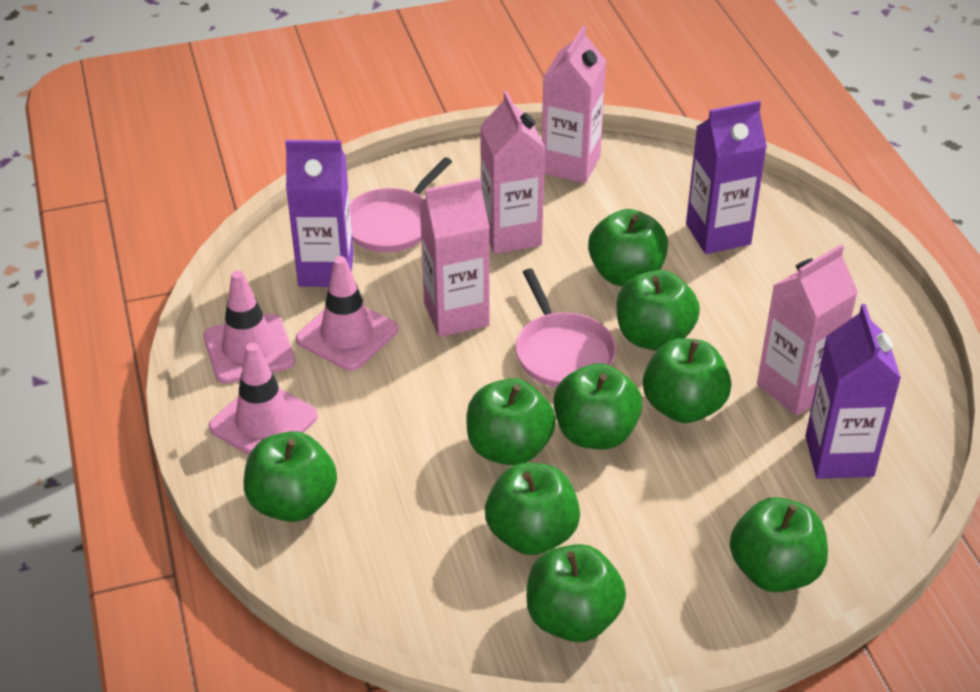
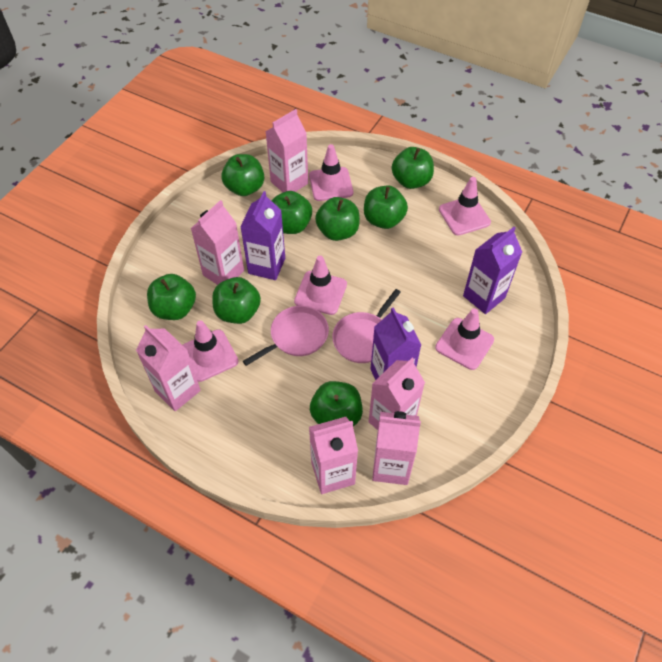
green apple: [244,431,337,522] [467,378,556,466] [485,463,580,555] [526,544,626,642] [553,363,643,449] [588,209,668,286] [616,270,700,351] [643,338,731,423] [730,497,828,592] = 9 -> [147,274,196,320] [212,277,261,324] [221,154,264,196] [272,191,312,234] [310,381,363,426] [315,197,360,241] [364,185,408,229] [392,147,434,189] = 8
pink carton: [420,178,490,337] [480,91,545,254] [542,26,606,183] [757,245,858,416] = 4 -> [136,325,201,411] [191,200,244,285] [266,109,308,192] [309,417,358,494] [369,358,425,430] [372,411,421,485] = 6
pink traffic cone: [203,270,295,384] [209,343,318,455] [296,256,398,371] = 3 -> [183,320,238,382] [294,256,347,315] [309,144,353,201] [435,308,494,370] [439,177,491,235] = 5

